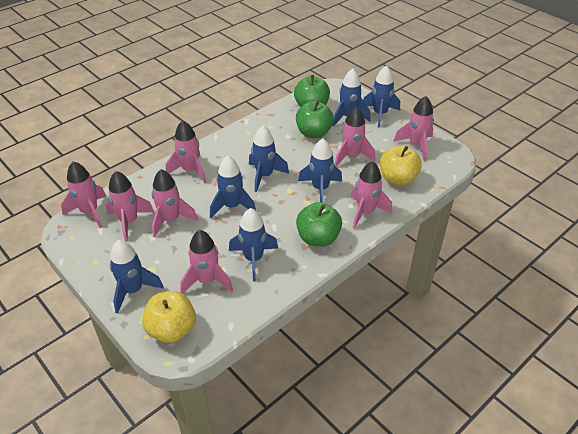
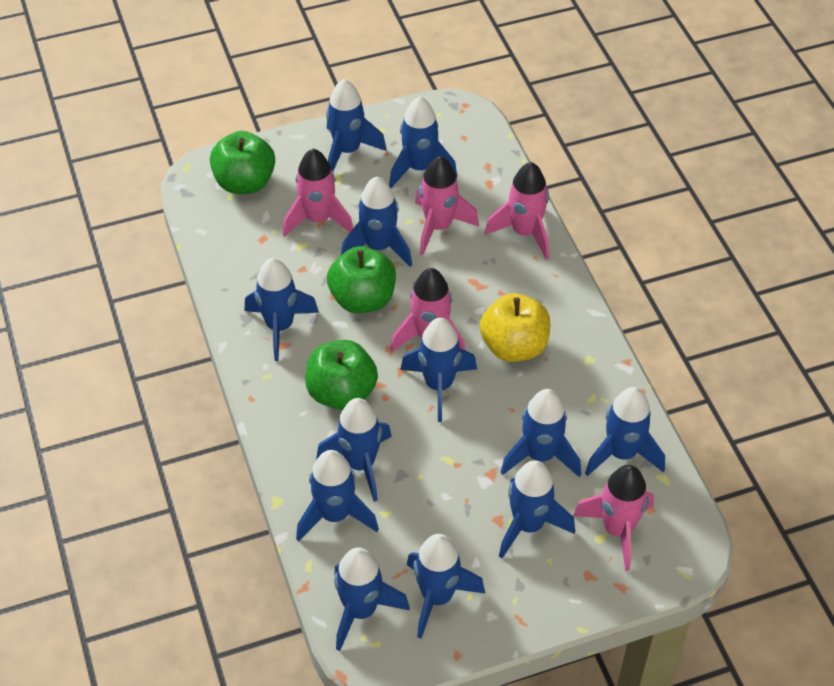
blue rocket: [110,240,163,314] [210,155,256,218] [229,208,278,281] [249,126,289,192] [298,139,342,202] [332,68,371,127] [363,65,400,128] = 7 -> [245,258,319,361] [296,450,379,542] [316,398,392,502] [326,79,387,171] [334,547,410,651] [341,177,412,267] [389,97,457,188] [400,318,477,422] [407,534,485,638] [499,460,575,558] [501,389,581,477] [585,387,665,476] = 12
pink rocket: [61,161,106,228] [106,171,154,242] [152,169,198,237] [166,120,206,183] [180,230,233,294] [335,106,375,167] [351,161,392,229] [393,96,434,161] = 8 -> [283,149,353,237] [391,268,465,352] [415,156,479,255] [485,162,549,260] [573,465,654,571] = 5
yellow apple: [142,291,196,343] [380,145,422,186] = 2 -> [480,293,550,362] = 1

